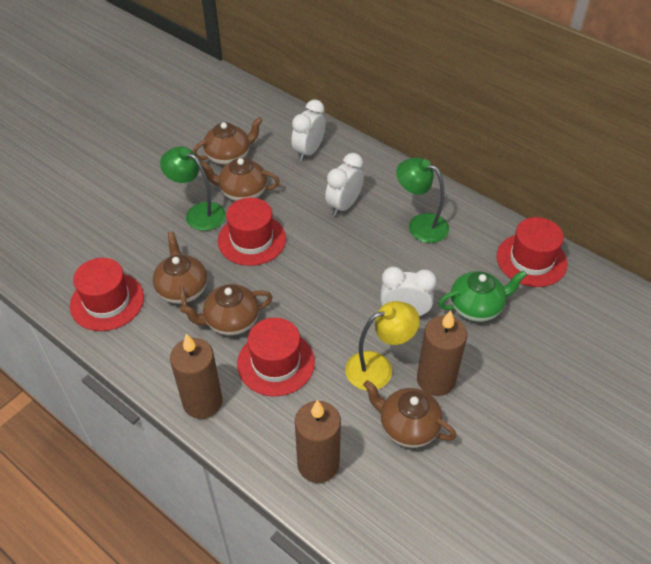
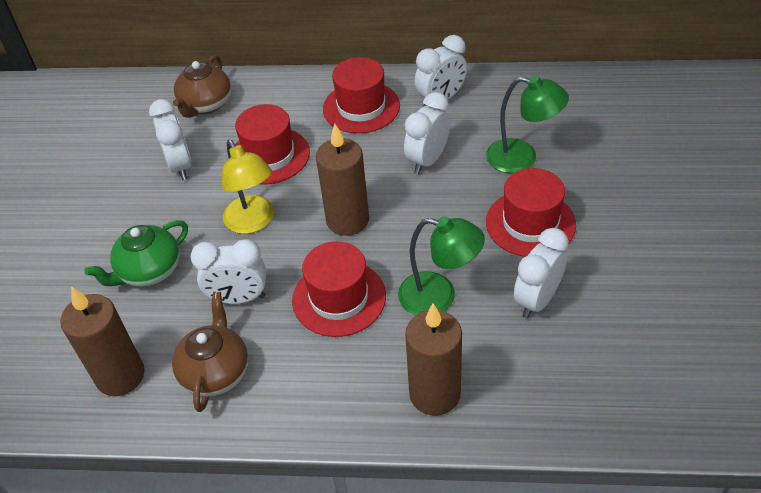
brown teapot: [153,232,207,306] [180,284,273,336] [193,117,263,166] [200,158,280,201] [363,380,456,448] = 5 -> [172,292,248,412] [173,55,231,118] = 2
white clock: [291,99,326,161] [325,153,364,216] [380,267,437,316] = 3 -> [149,99,192,180] [190,239,266,304] [404,92,450,174] [415,35,467,107] [514,228,569,318] = 5

